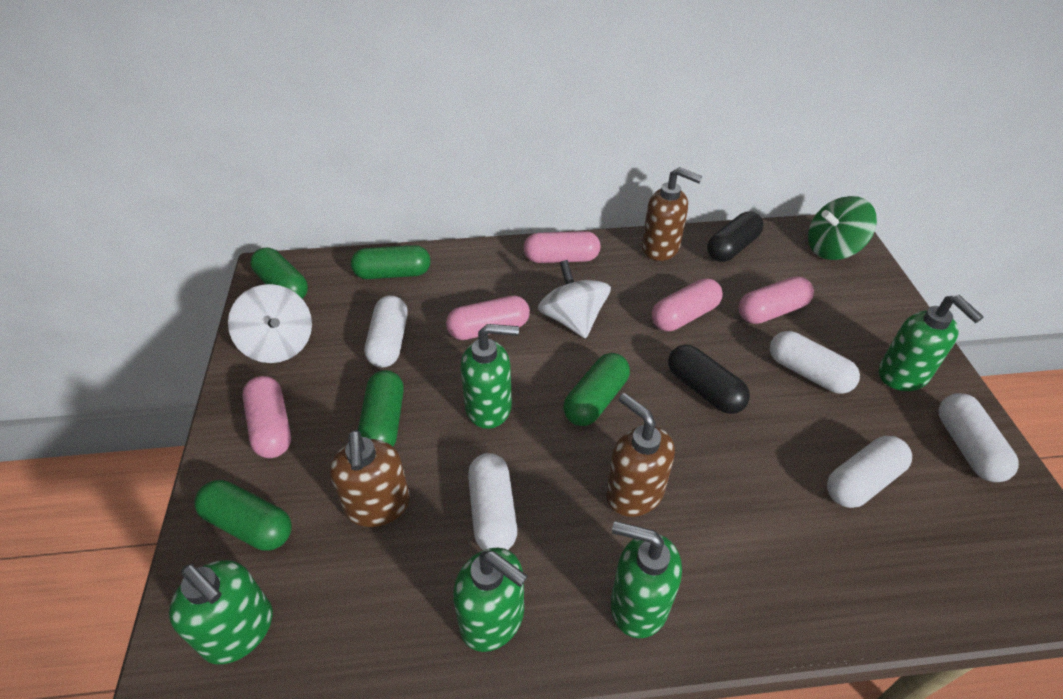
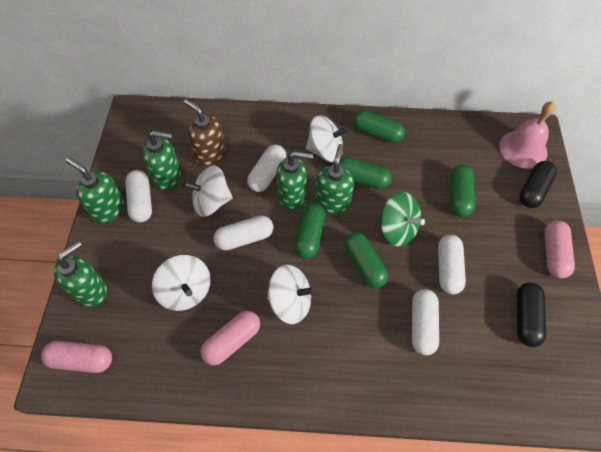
brown soap dispenser: [329,430,410,527] [606,393,675,517] [642,167,702,261] = 3 -> [184,99,226,167] = 1
pink bell: none = 0 -> [499,101,556,169] = 1
pink capsule: [242,376,291,458] [446,295,530,340] [524,231,600,263] [652,278,723,331] [739,276,814,324] = 5 -> [41,341,112,373] [200,311,260,365] [544,220,575,278] = 3
white spinning top: [228,284,312,363] [538,260,611,338] = 2 -> [152,255,211,311] [183,165,233,217] [267,265,316,324] [306,115,349,162] = 4

